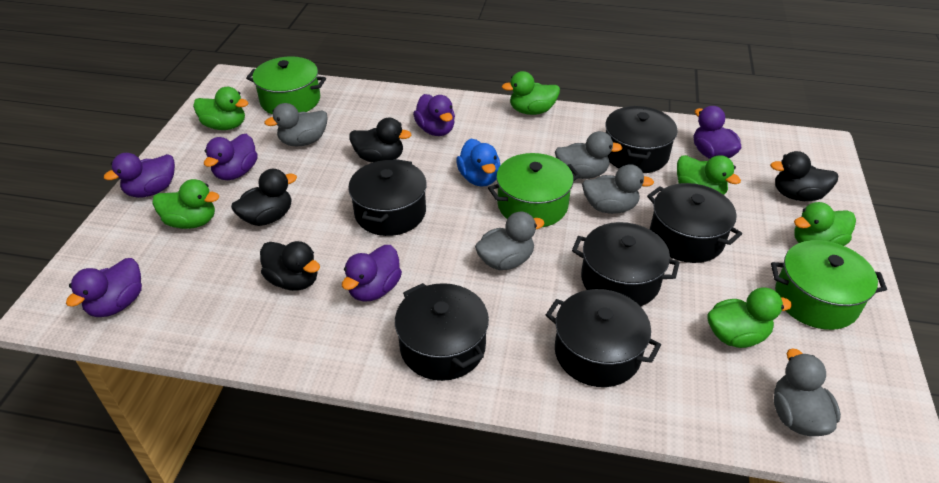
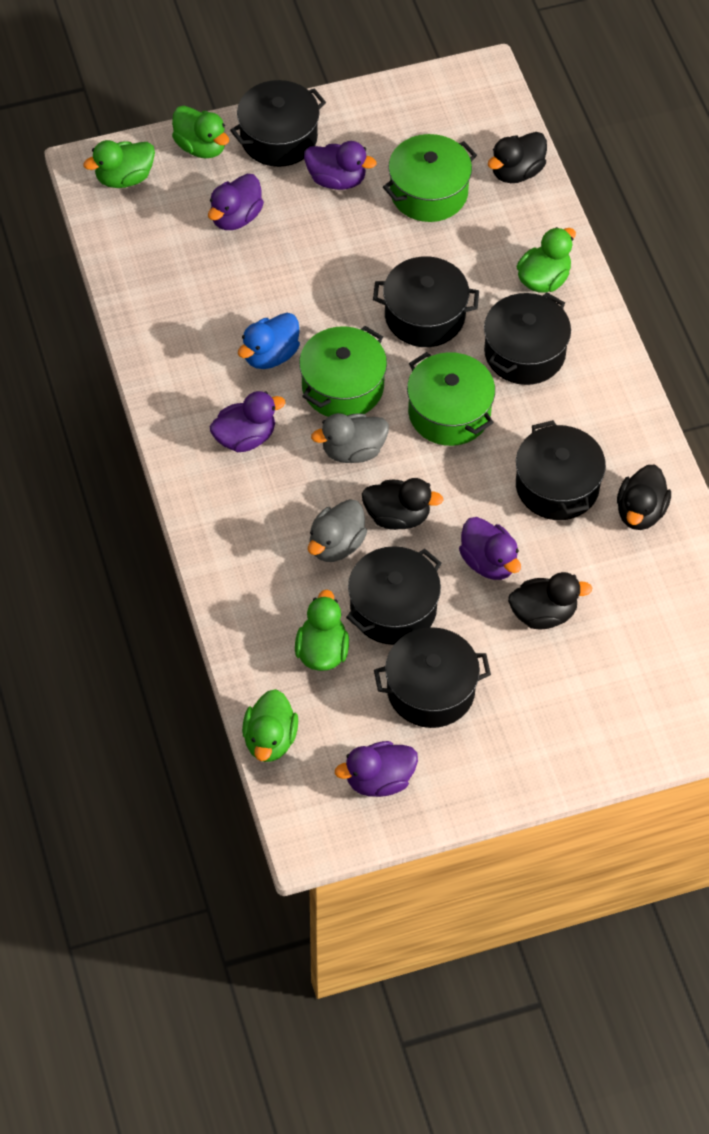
green duck: [152,179,219,229] [193,87,249,130] [502,71,560,115] [677,155,741,195] [707,288,792,348] [794,202,856,246] = 6 -> [83,140,155,188] [172,106,229,158] [242,689,298,762] [295,590,349,671] [517,227,576,293] = 5
grey duck: [264,103,328,146] [475,212,545,270] [555,131,623,179] [582,164,654,214] [774,348,841,436] = 5 -> [308,499,367,562] [311,413,389,463] = 2
purple duck: [66,258,142,317] [104,153,175,198] [204,134,258,180] [342,245,402,301] [413,94,455,136] [694,106,742,159] = 6 -> [208,174,264,230] [210,391,285,452] [304,141,377,190] [335,741,418,797] [459,517,521,580] = 5

